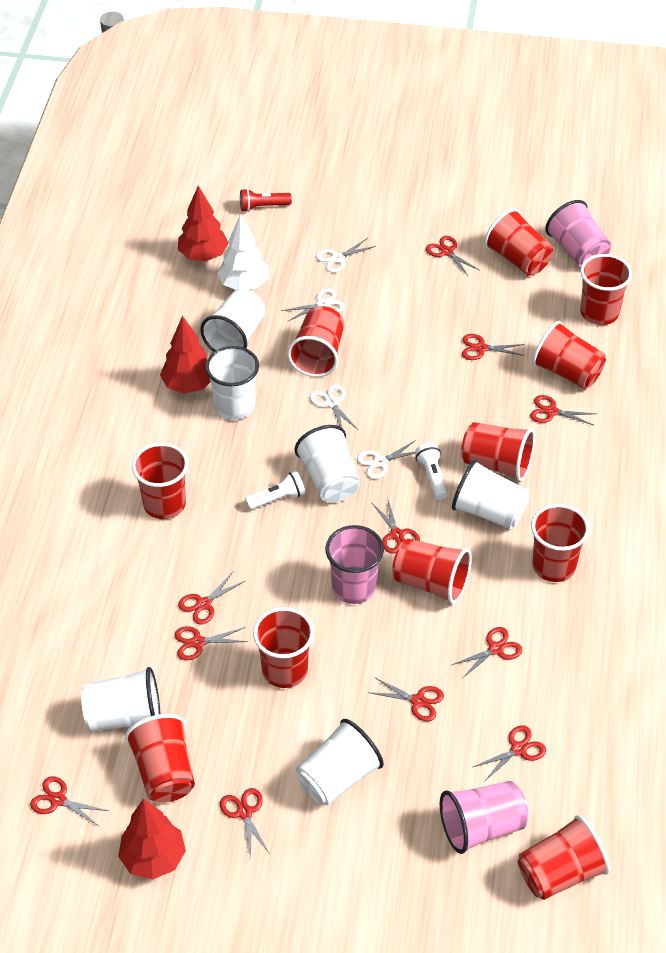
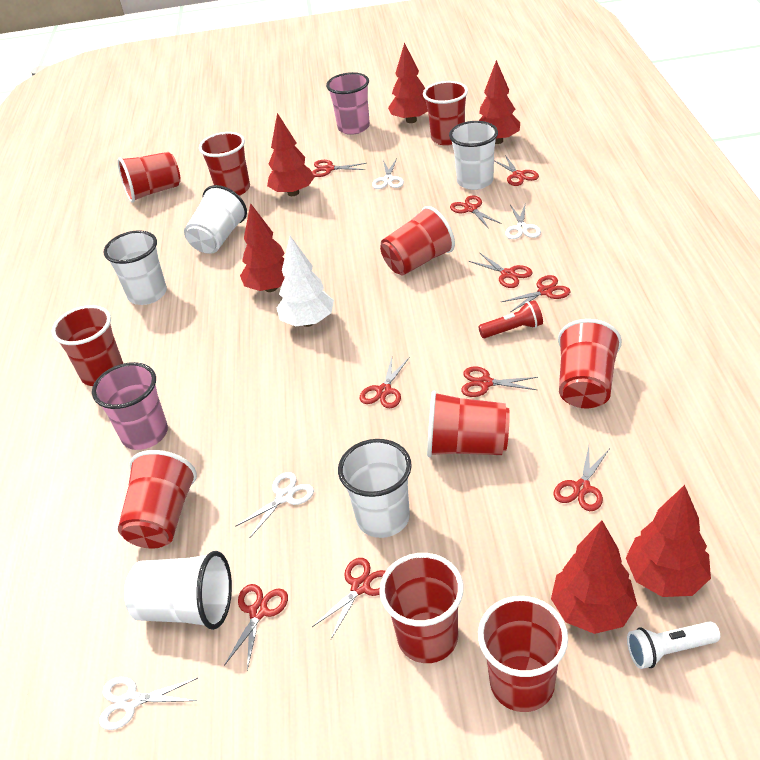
pink cup: [325,525,384,604] [440,781,528,854] [545,200,611,267] = 3 -> [92,362,168,450] [326,72,370,135] = 2
red cup: [125,714,195,803] [132,443,188,519] [253,607,314,688] [287,306,344,377] [392,539,472,604] [461,422,535,482] [484,209,553,276] [518,815,610,900] [531,504,589,582] [532,321,606,389] [580,254,632,325] = 11 -> [52,305,123,386] [118,152,181,203] [118,450,197,549] [199,132,250,196] [379,553,464,663] [380,206,455,276] [423,81,468,146] [427,391,510,457] [478,596,568,712] [558,319,622,409] = 10
red scissors: [30,776,109,826] [175,626,248,661] [178,572,245,625] [220,788,270,858] [368,677,444,722] [372,500,420,554] [426,236,480,276] [452,627,522,678] [462,334,525,360] [473,725,546,781] [530,395,596,425] = 11 -> [224,584,288,670] [312,160,366,177] [312,558,386,639] [359,357,409,408] [450,196,502,229] [461,367,538,397] [468,252,533,288] [494,155,539,186] [501,275,570,312] [554,446,609,511] = 10
red tree: [118,799,186,879] [160,316,211,394] [178,186,228,261] = 3 -> [240,203,285,292] [267,113,315,196] [388,42,428,123] [479,60,520,144] [551,520,637,634] [626,485,711,597] = 6
white cup: [81,667,161,731] [200,289,265,352] [205,346,259,420] [295,425,360,502] [296,719,384,805] [452,459,530,529] = 6 -> [104,230,167,305] [124,551,232,630] [184,185,247,254] [338,439,412,538] [449,121,498,190] = 5
white flashlight: [245,471,305,510] [415,443,448,500] = 2 -> [627,621,720,669] = 1

